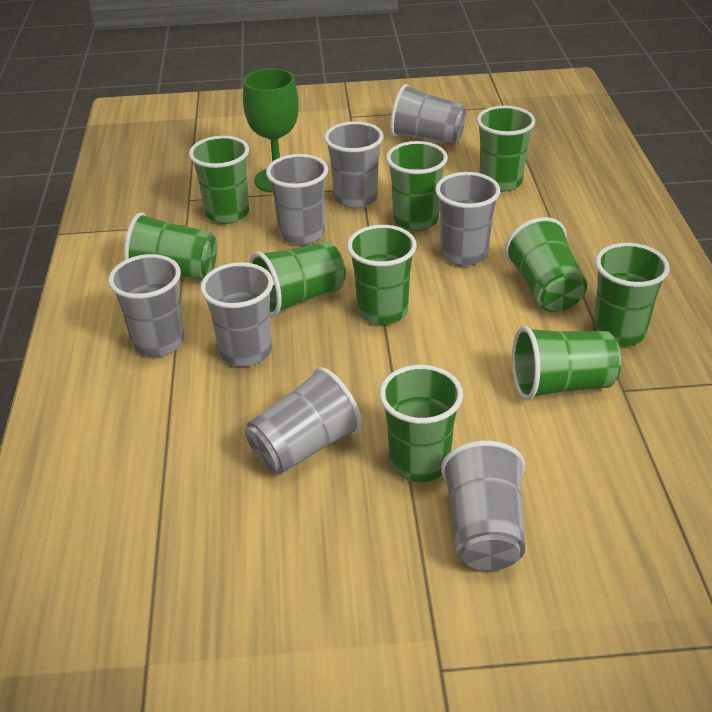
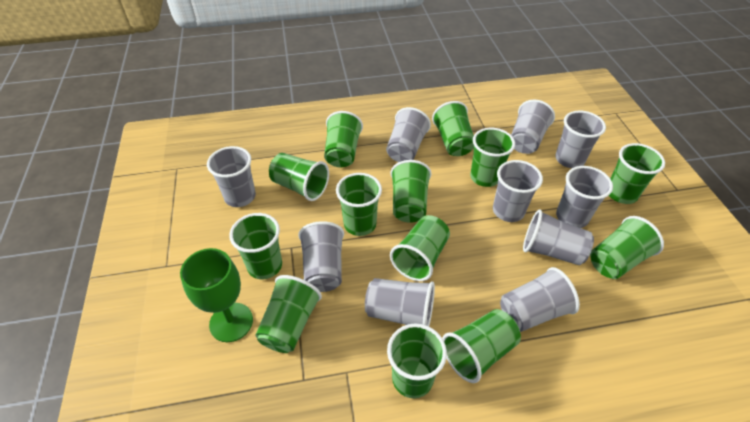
green cup: [124,212,217,280] [189,136,249,224] [249,242,346,317] [347,225,417,325] [379,365,463,482] [386,141,448,231] [476,106,535,192] [505,217,587,312] [512,326,621,400] [593,243,669,346] = 10 -> [229,213,282,279] [256,275,322,353] [269,153,329,201] [324,111,363,167] [336,173,382,236] [387,324,447,398] [390,215,450,281] [391,160,432,223] [432,101,474,156] [442,309,521,383] [470,128,515,187] [590,216,664,279] [609,143,665,204] = 13
grey cup: [108,254,184,357] [200,262,273,366] [245,367,362,475] [266,154,328,245] [324,121,383,208] [390,84,467,145] [435,172,500,266] [441,441,525,571] = 8 -> [207,146,256,207] [298,221,344,292] [365,278,435,326] [386,107,431,162] [493,160,543,222] [500,267,580,332] [511,99,555,154] [523,209,594,265] [555,111,606,168] [556,166,613,228] = 10

